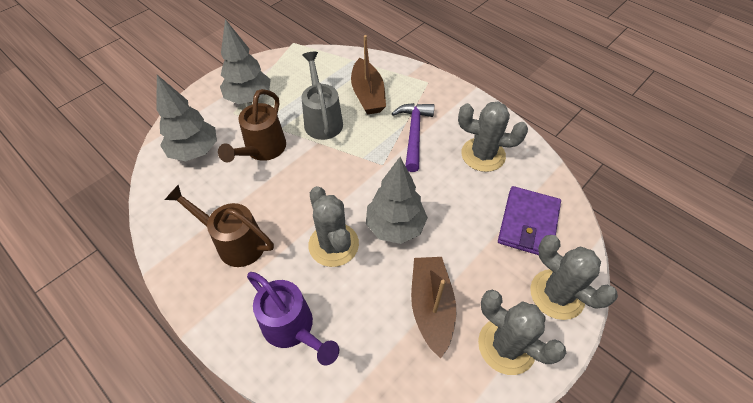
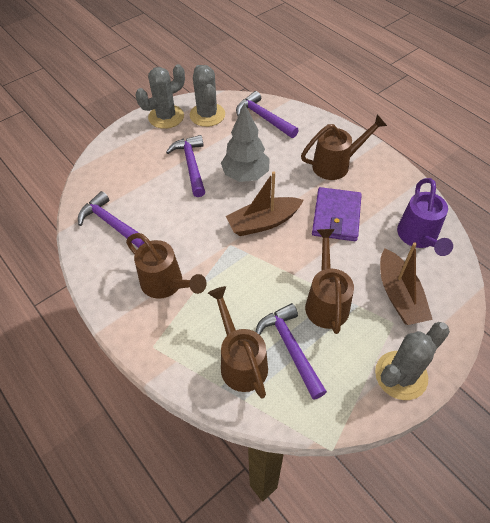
brown watering can: [165,184,274,267] [218,89,286,163] = 2 -> [126,233,207,299] [208,286,268,399] [301,114,387,180] [305,229,354,334] = 4
grey cactus: [308,186,359,267] [458,102,528,172] [478,290,566,375] [530,235,618,320] = 4 -> [135,64,185,129] [190,65,225,127] [375,322,450,400] = 3
grey tree: [157,75,217,161] [220,19,271,104] [366,157,428,244] = 3 -> [221,103,270,182] = 1
grey watering can: [301,52,343,140] = 1 -> none = 0
purple hammer: [392,103,434,172] = 1 -> [78,191,145,248] [166,135,205,197] [236,91,299,138] [256,303,327,400] = 4

